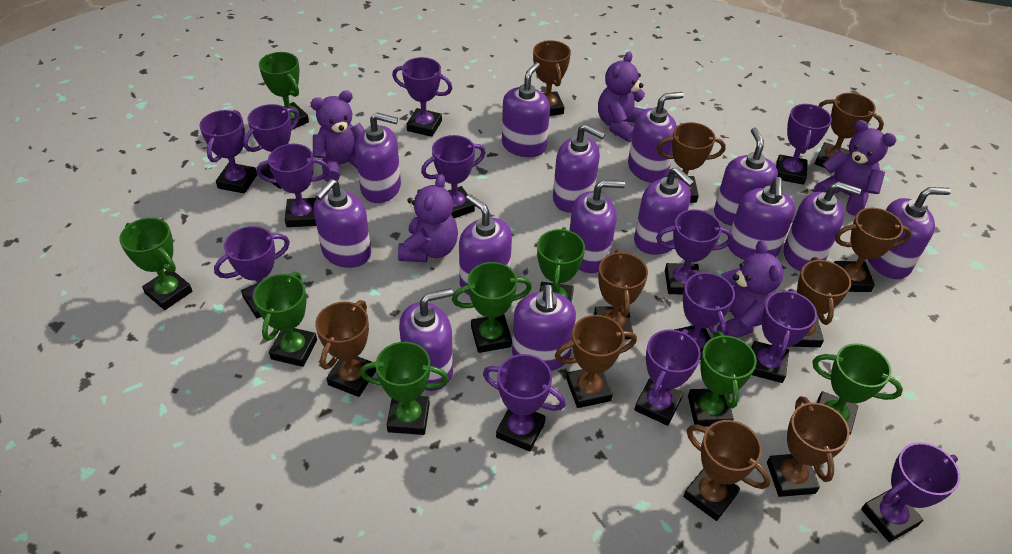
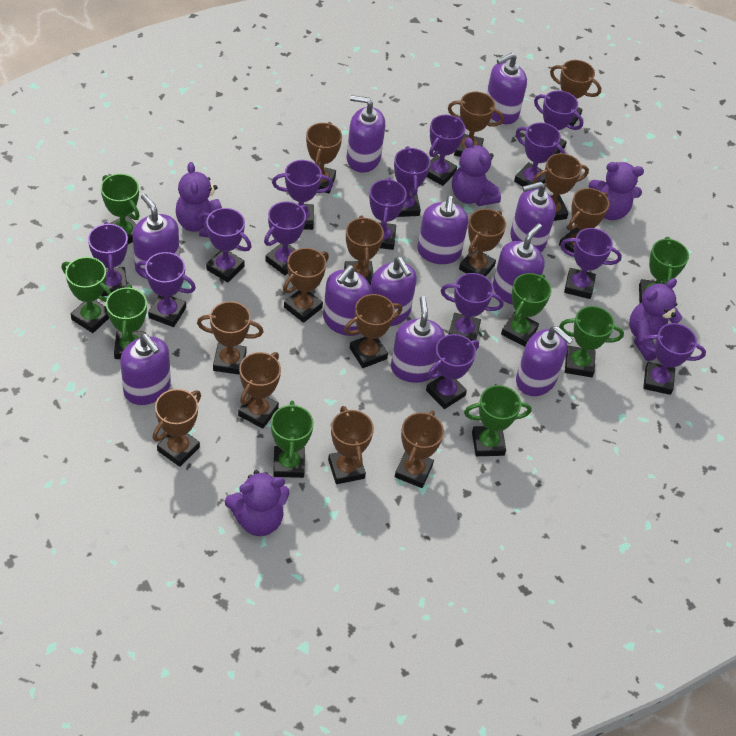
brown trophy: [315,300,376,397] [533,40,571,116] [555,315,637,408] [594,250,648,340] [657,122,726,203] [683,420,771,521] [767,396,850,497] [791,257,851,347] [815,93,884,168] [834,208,912,292] = 10 -> [152,389,201,467] [197,301,263,375] [238,352,281,429] [283,248,329,323] [306,122,342,194] [328,406,374,484] [344,215,384,286] [344,294,402,368] [395,410,444,488] [448,92,504,157] [459,209,506,277] [533,153,589,221] [550,60,601,126] [559,188,609,253] = 14
purple soap dispenser: [314,179,371,268] [355,112,401,203] [399,288,453,391] [459,194,512,296] [502,62,550,157] [512,284,576,371] [553,124,606,213] [569,180,625,273] [628,92,684,183] [634,167,695,255] [714,127,778,226] [728,177,795,260] [784,182,861,271] [868,187,951,279] = 14 -> [120,334,171,405] [132,194,180,278] [323,265,372,336] [347,95,385,173] [371,257,417,326] [391,296,445,383] [417,196,468,264] [487,53,527,124] [493,223,545,305] [510,182,556,252] [516,326,573,396] = 11
purple trophy: [199,110,257,194] [214,226,290,318] [243,104,299,189] [256,144,330,227] [392,57,452,137] [421,135,486,218] [483,354,566,452] [634,329,701,426] [656,209,733,295] [674,270,735,360] [751,289,817,383] [776,104,832,185] [861,442,960,542] = 13 -> [88,221,128,296] [136,252,196,327] [200,208,252,282] [264,201,308,275] [272,160,333,230] [369,178,407,250] [394,146,431,217] [426,115,465,186] [426,334,479,409] [441,273,504,345] [514,123,566,187] [534,90,583,155] [560,228,622,299] [641,323,706,395] = 14

